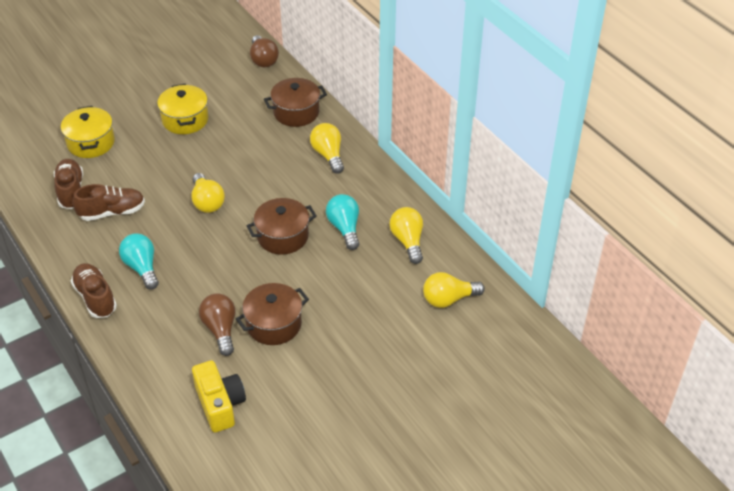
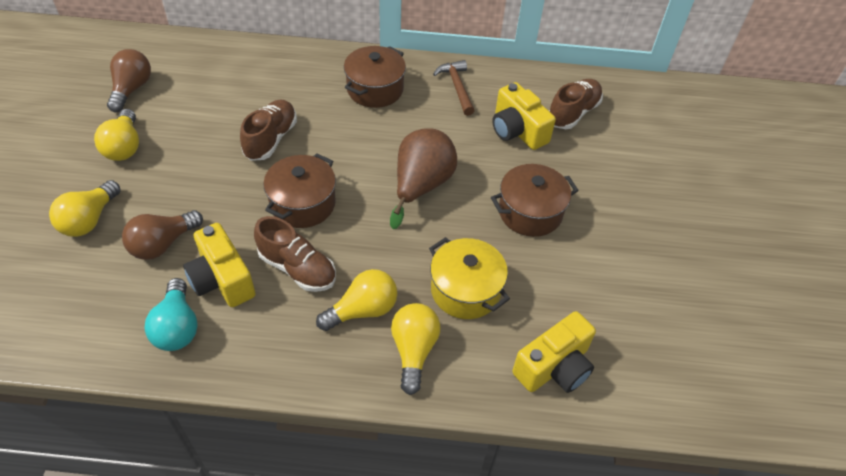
brown hammer: none = 0 -> [433,60,475,116] = 1
brown pear: none = 0 -> [390,128,457,229] = 1
turquoise light bulb: [119,234,159,290] [326,194,359,250] = 2 -> [144,278,198,351] = 1
yellow camera: [192,360,246,433] = 1 -> [183,223,256,307] [492,82,556,150] [512,311,596,393] = 3
yellow pot: [61,106,115,158] [157,84,209,134] = 2 -> [429,237,510,319] = 1

